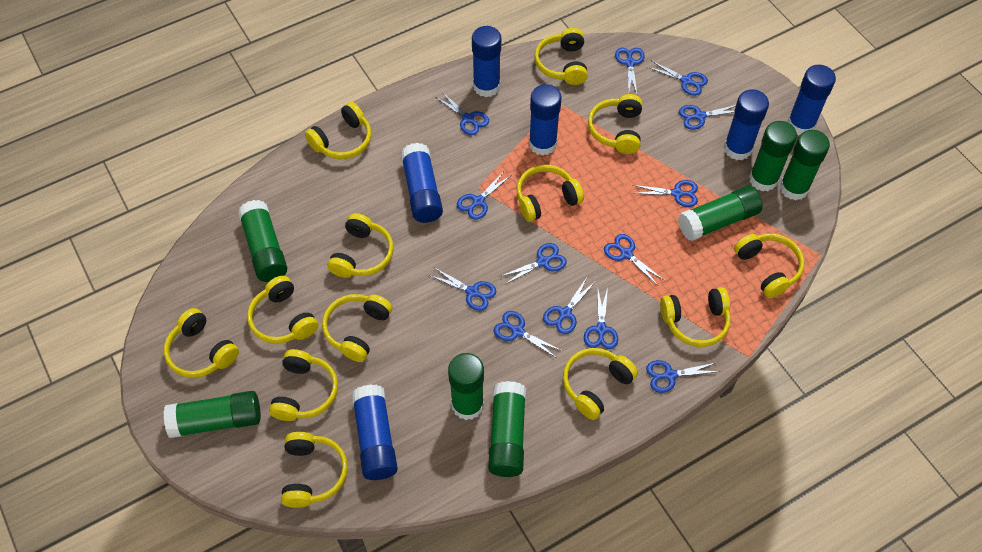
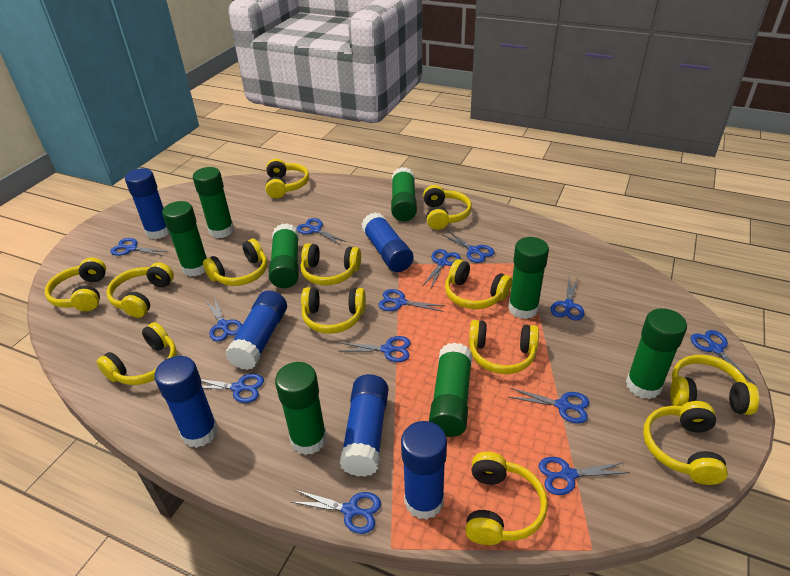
green glue stick: [164,391,261,438] [238,200,287,282] [448,353,484,420] [488,381,526,477] [678,185,763,241] [749,121,797,191] [780,130,830,200] = 7 -> [162,201,207,276] [193,167,234,238] [269,223,299,288] [275,362,327,455] [391,167,417,221] [429,342,473,437] [508,237,549,319] [626,308,687,399] = 8

